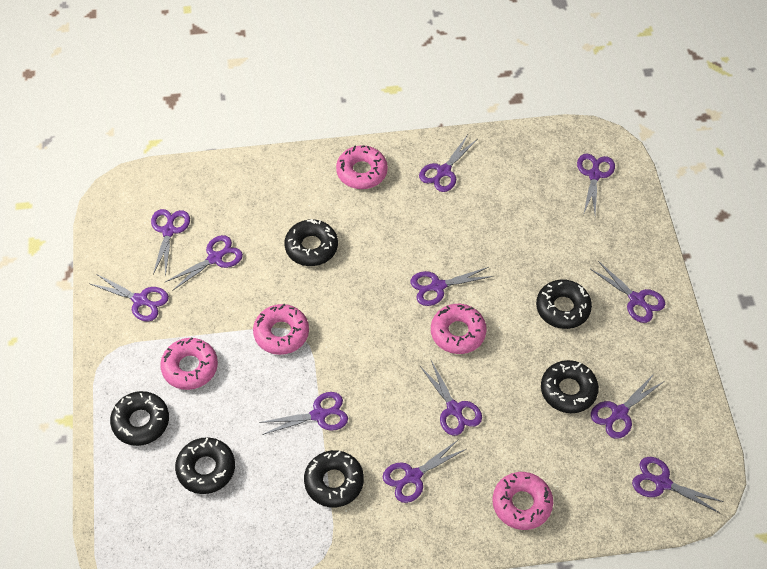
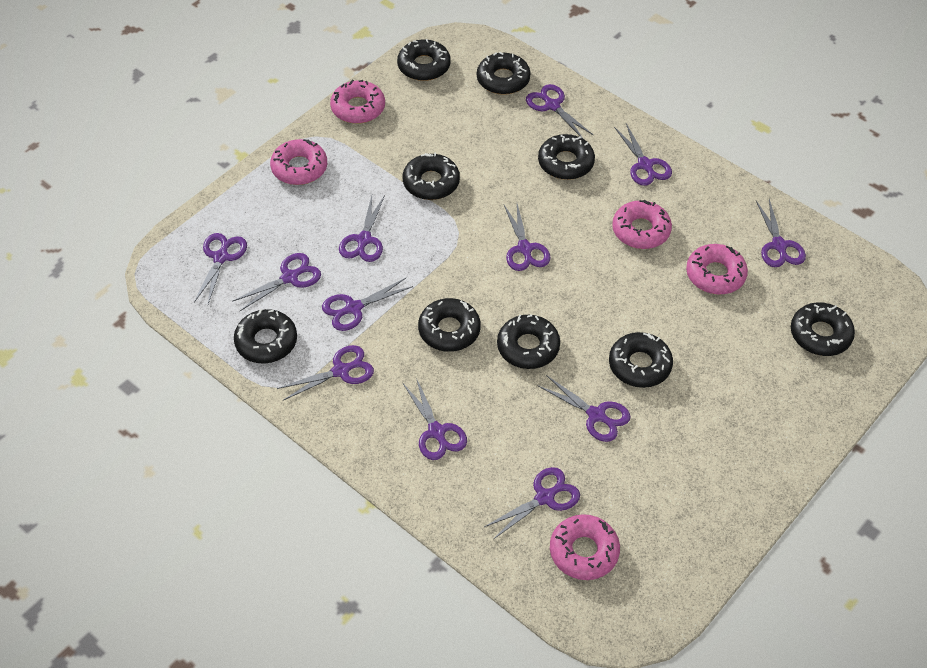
black donut: [110,391,169,446] [175,437,235,494] [285,219,338,266] [304,450,364,507] [536,279,592,329] [541,360,599,413] = 6 -> [234,309,297,364] [397,39,450,81] [403,152,460,200] [418,298,481,352] [477,52,530,95] [497,314,560,369] [538,134,595,180] [609,332,673,388] [791,302,855,356] = 9

